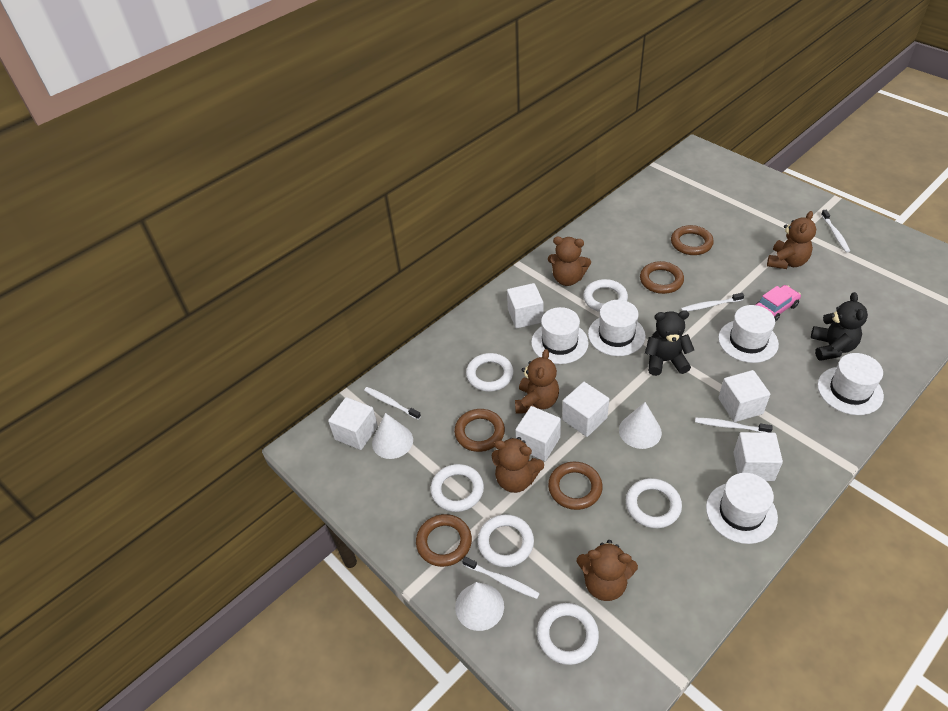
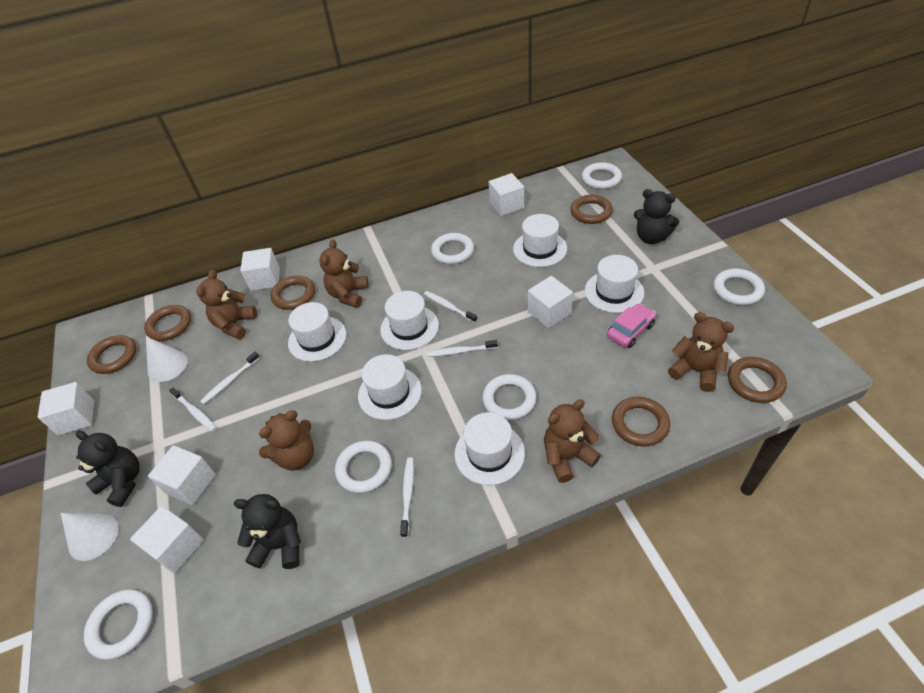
black teddy bear: [645,310,694,376] [811,292,868,361] = 2 -> [76,430,140,507] [234,494,301,569] [634,189,680,244] = 3
brown ring: [416,514,472,567] [454,409,505,452] [548,462,603,510] [640,261,684,294] [671,225,714,255] = 5 -> [87,335,137,374] [144,305,191,341] [270,276,315,310] [570,195,613,224] [612,397,670,447] [728,357,787,403] = 6
white cone: [372,413,413,459] [455,582,504,631] [619,402,662,449] = 3 -> [61,513,119,561] [146,337,188,382] = 2
white hat: [531,307,589,364] [588,300,646,356] [706,473,778,544] [718,305,779,363] [818,353,884,415] = 5 -> [288,302,346,362] [358,354,422,420] [380,291,439,350] [454,413,525,485] [513,214,567,267] [585,255,644,313] = 6

